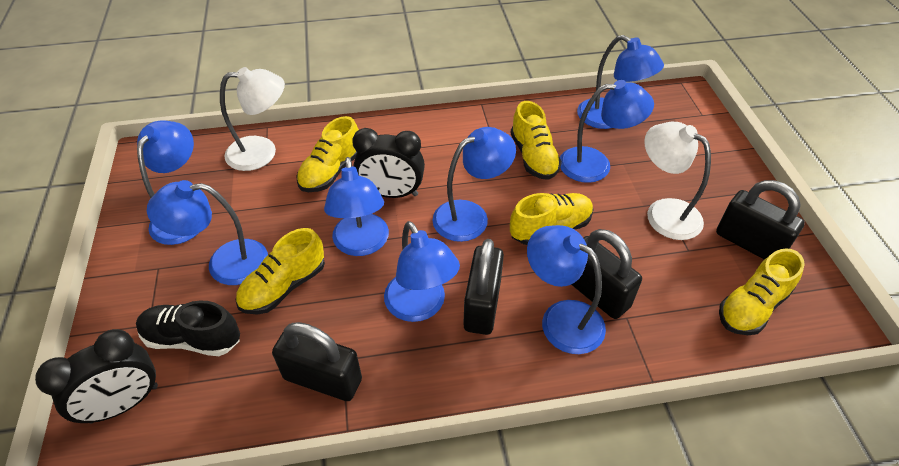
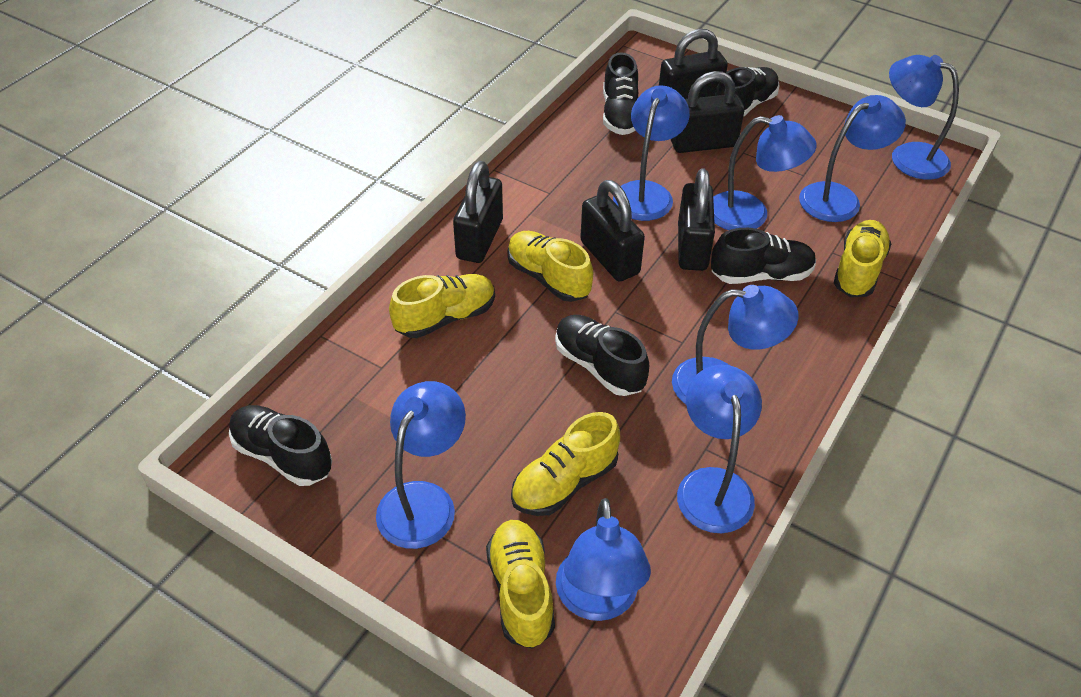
black clock: [35,329,158,423] [352,128,425,198] = 2 -> none = 0
black padlock: [272,322,362,401] [463,239,504,335] [571,229,642,319] [716,180,805,260] = 4 -> [453,161,503,263] [580,180,645,282] [659,29,728,99] [671,71,744,153] [678,168,715,271] = 5
black shoe: [136,300,240,356] = 1 -> [229,405,332,486] [555,315,649,396] [603,52,638,135] [711,228,816,284] [715,67,780,117] = 5
white lamp: [220,67,285,171] [644,122,711,240] = 2 -> none = 0

